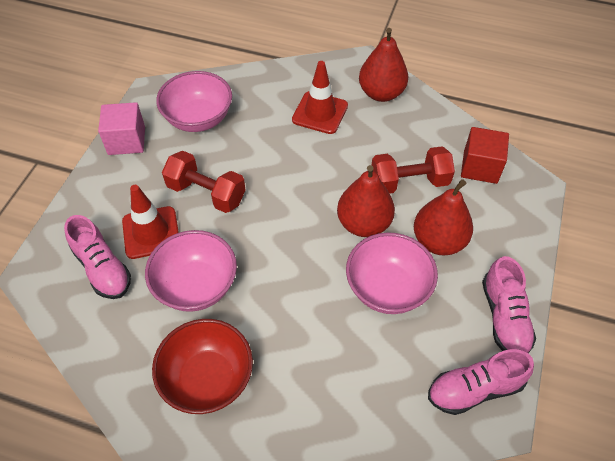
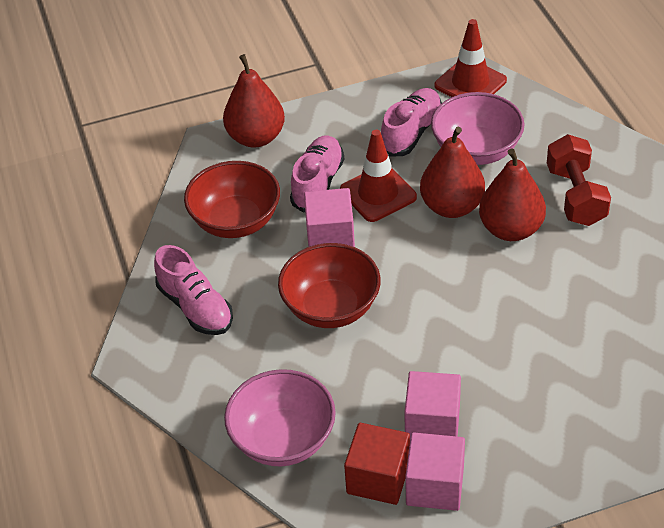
pink bowl: [145,230,237,312] [156,71,232,132] [346,232,438,314] = 3 -> [224,369,336,466] [431,92,525,165] = 2
pink cube: [98,102,145,155] = 1 -> [304,188,355,247] [404,371,461,438] [405,432,465,511] = 3
red bowl: [152,319,253,414] = 1 -> [184,161,280,238] [278,243,381,328] = 2
red dumbbell: [162,151,245,213] [372,146,455,194] = 2 -> [547,134,611,226] = 1

